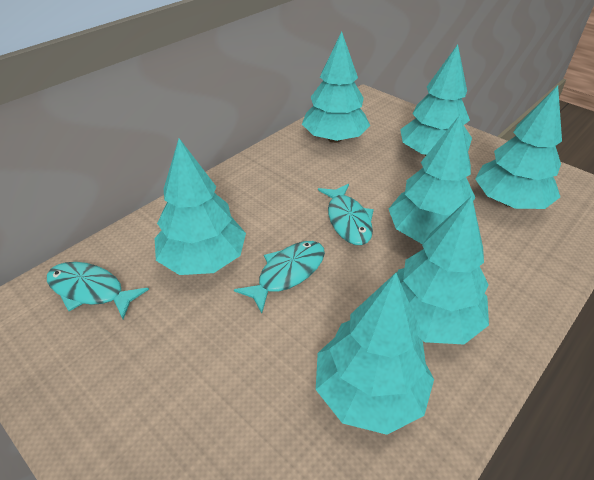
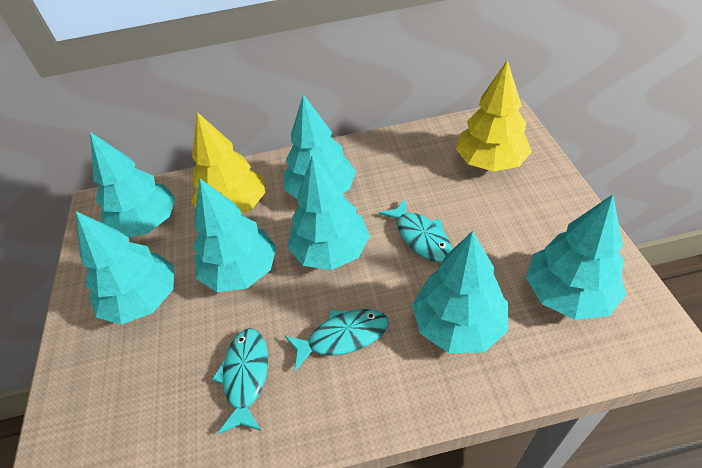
yellow tree: none = 0 -> [191,112,265,214] [456,60,532,172] = 2

